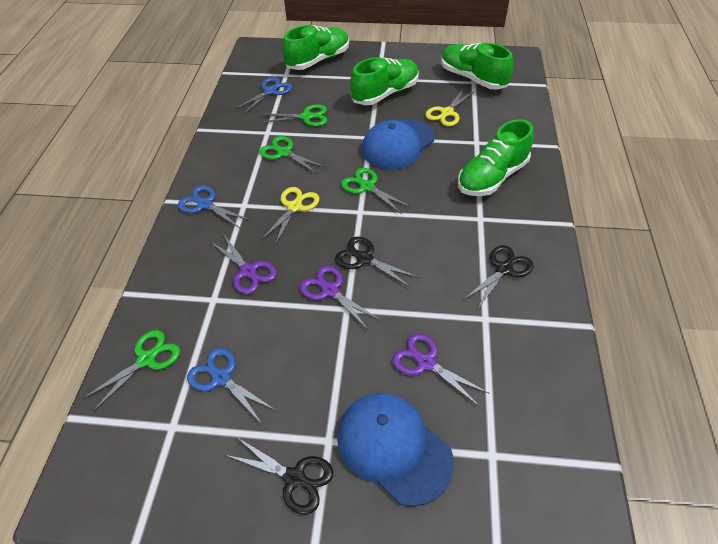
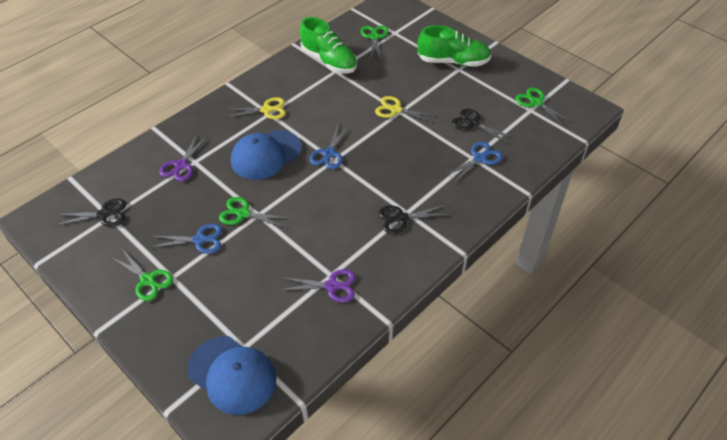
green shoe: [283,25,349,70] [350,57,419,105] [441,43,513,90] [458,119,533,196] = 4 -> [300,17,357,73] [417,25,491,67] = 2
purple scissors: [211,235,277,294] [300,266,380,330] [392,333,489,407] = 3 -> [159,135,208,181] [280,269,356,303] = 2

